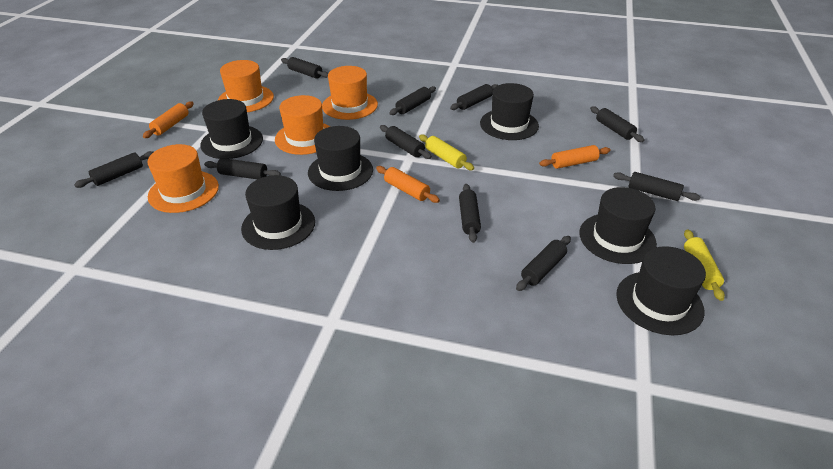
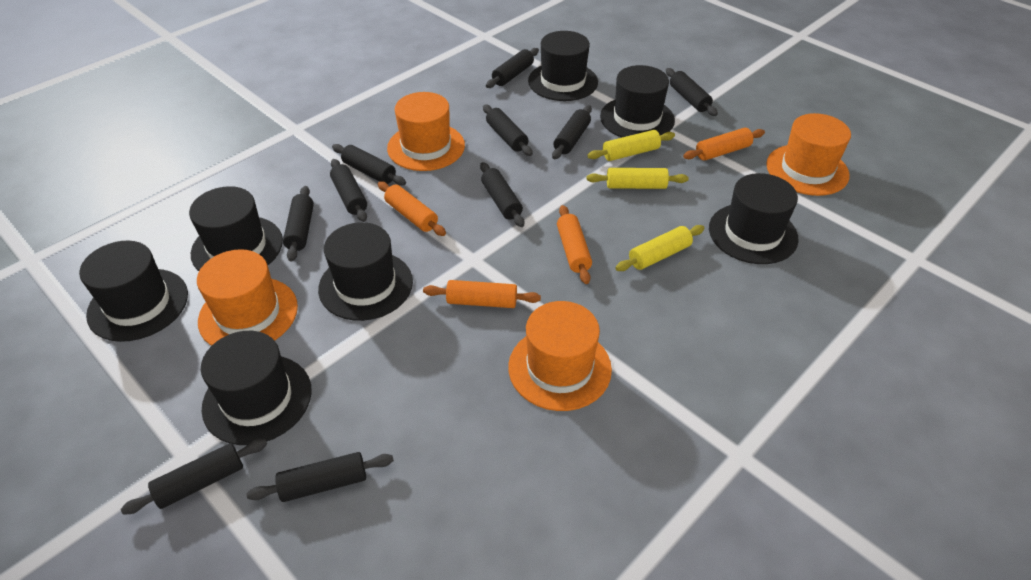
black hat: [200,99,263,159] [241,175,315,250] [308,126,373,191] [480,83,539,140] [579,187,657,264] [616,246,706,335] = 6 -> [79,240,188,342] [189,186,283,271] [201,331,312,445] [318,222,413,321] [528,31,598,101] [600,65,675,137] [709,173,799,264] = 7
orange rolling pin: [143,101,194,138] [376,166,440,203] [539,145,611,169] = 3 -> [378,181,446,236] [423,280,541,308] [557,205,592,284] [683,128,765,161] = 4
yellow rolling pin: [419,134,474,170] [684,229,725,301] = 2 -> [587,130,675,161] [587,168,689,189] [616,225,705,271] = 3

